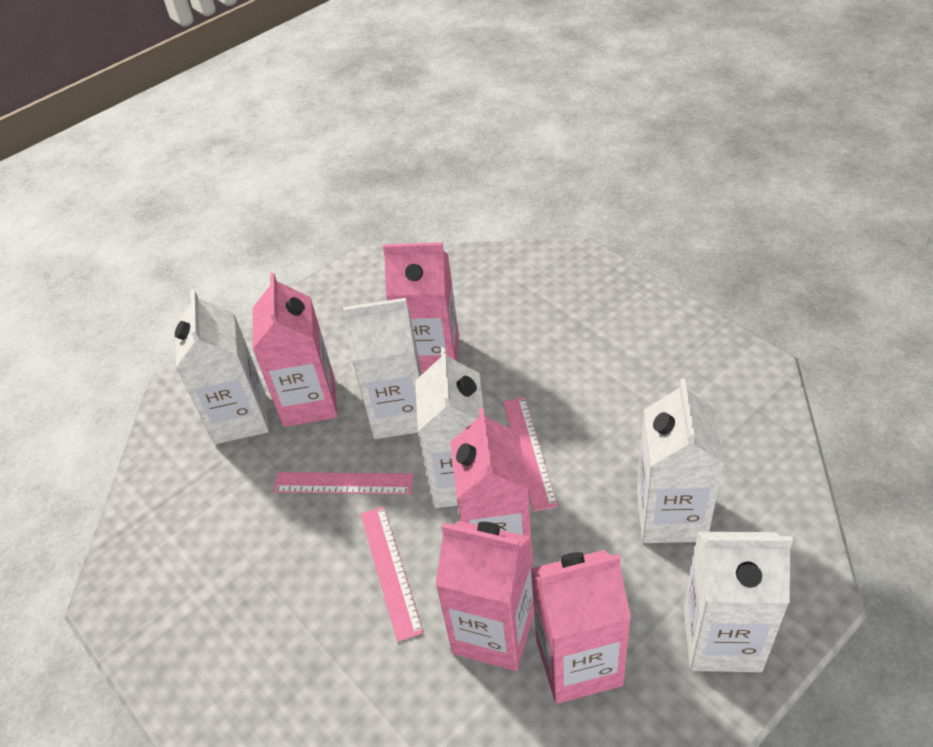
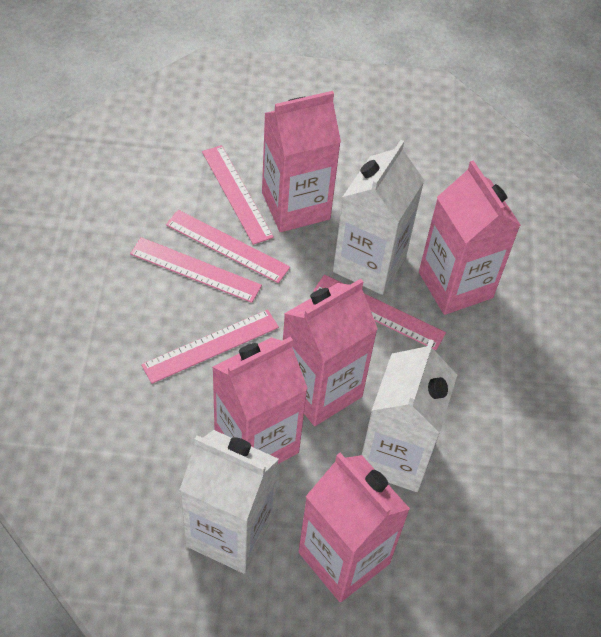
pink ruler: [273,472,413,494] [361,506,423,642] [503,397,558,511] = 3 -> [130,237,262,303] [141,310,279,384] [166,210,290,283] [202,145,274,245] [313,274,446,350] = 5
white carton: [175,290,269,444] [343,298,422,439] [415,347,485,508] [637,378,724,543] [684,532,793,672] = 5 -> [180,430,279,574] [333,140,425,295] [361,339,457,492] = 3

